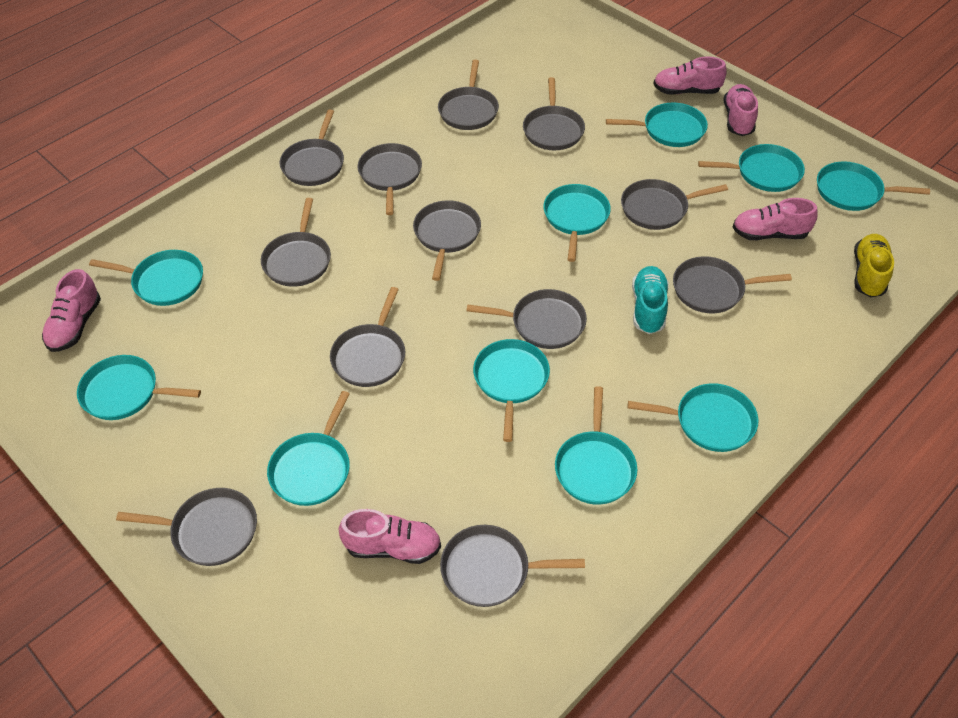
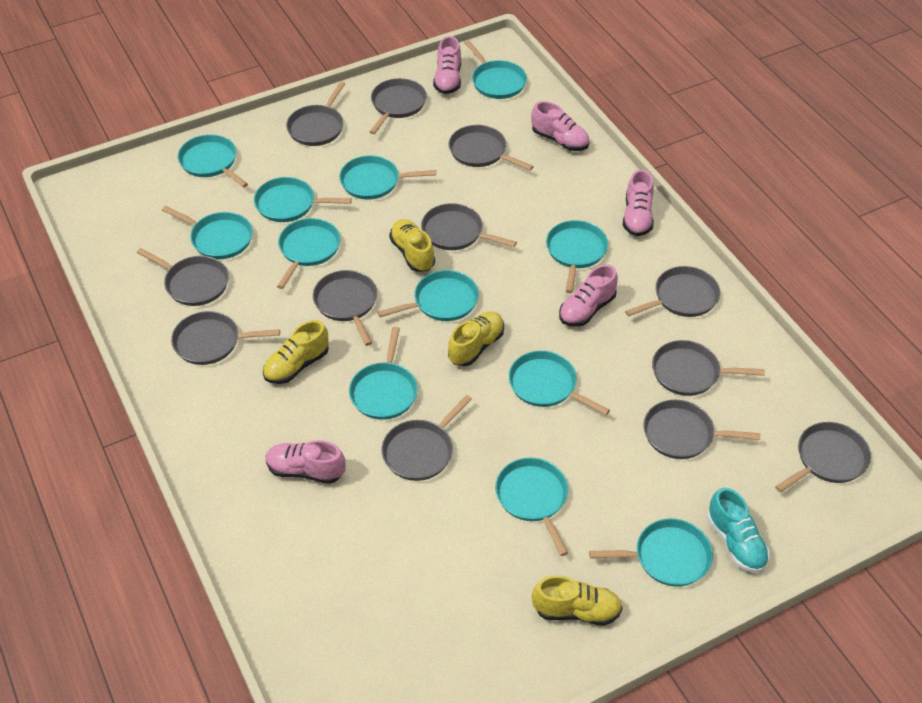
turquoise pan: [77,355,201,420] [89,250,203,306] [267,391,350,506] [473,339,550,442] [543,184,611,262] [555,386,637,504] [606,103,708,147] [628,383,759,452] [698,144,805,192] [817,161,930,211] = 10 -> [162,206,253,259] [178,134,248,188] [254,177,352,222] [277,218,340,289] [339,155,436,200] [349,327,418,420] [377,270,479,321] [465,40,527,99] [495,458,568,556] [509,351,610,415] [546,220,608,293] [589,519,713,587] = 12
yellow shoe: [854,234,894,297] = 1 -> [263,320,329,384] [389,219,435,272] [448,311,504,366] [532,575,622,626] = 4

